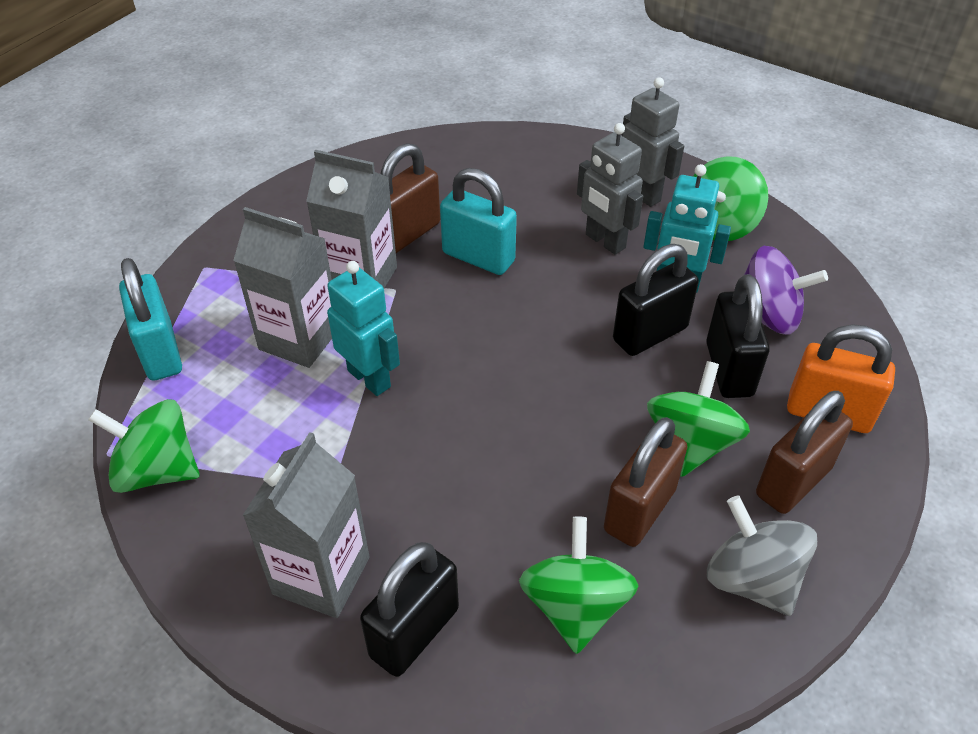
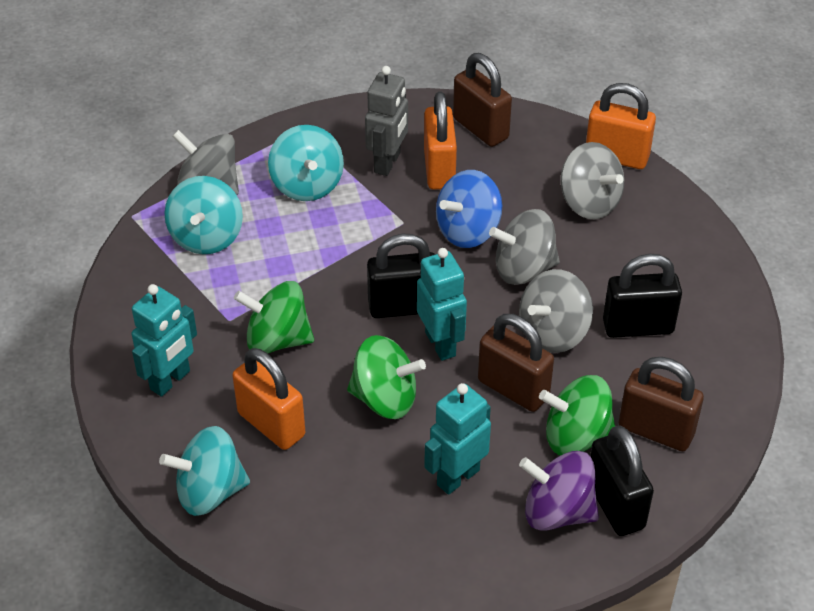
blue spinning top: none = 0 -> [436,170,502,248] = 1
green spinning top: [88,399,200,493] [519,516,638,654] [647,361,750,477] [693,156,768,241] = 4 -> [234,281,314,353] [347,335,426,419] [539,375,615,455] = 3
grey carton: [233,207,332,368] [242,432,370,618] [306,150,397,288] = 3 -> none = 0
grey robot: [577,123,643,255] [621,77,684,207] = 2 -> [365,66,408,176] = 1
grey spinning top: [707,496,817,616] = 1 -> [172,130,239,195] [489,209,560,285] [519,269,593,353] [561,142,624,220] = 4
orange padlock: [787,324,895,433] = 1 -> [232,348,305,450] [424,92,457,190] [586,83,656,169] = 3
turquoise padlock: [119,258,182,380] [440,168,517,275] = 2 -> none = 0
turquoise robot: [327,261,400,396] [643,164,731,293] = 2 -> [132,284,197,397] [417,248,467,361] [424,383,491,495] = 3
turquoise spinning top: none = 0 -> [159,426,250,516] [165,176,243,254] [268,125,344,201] = 3

